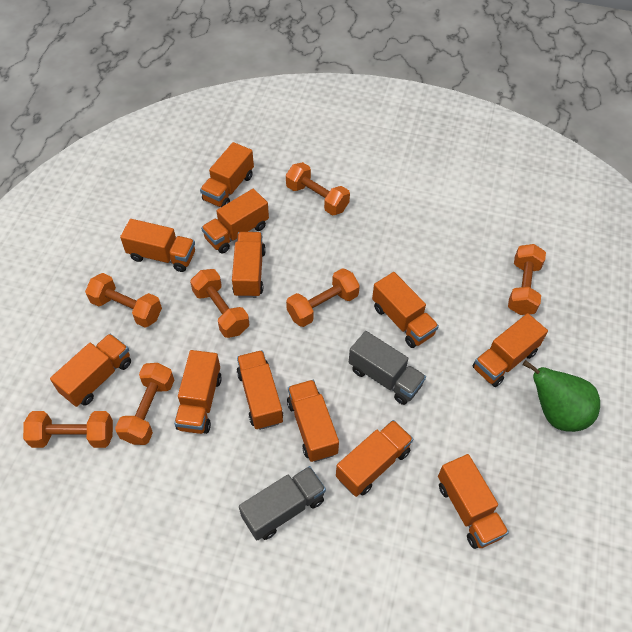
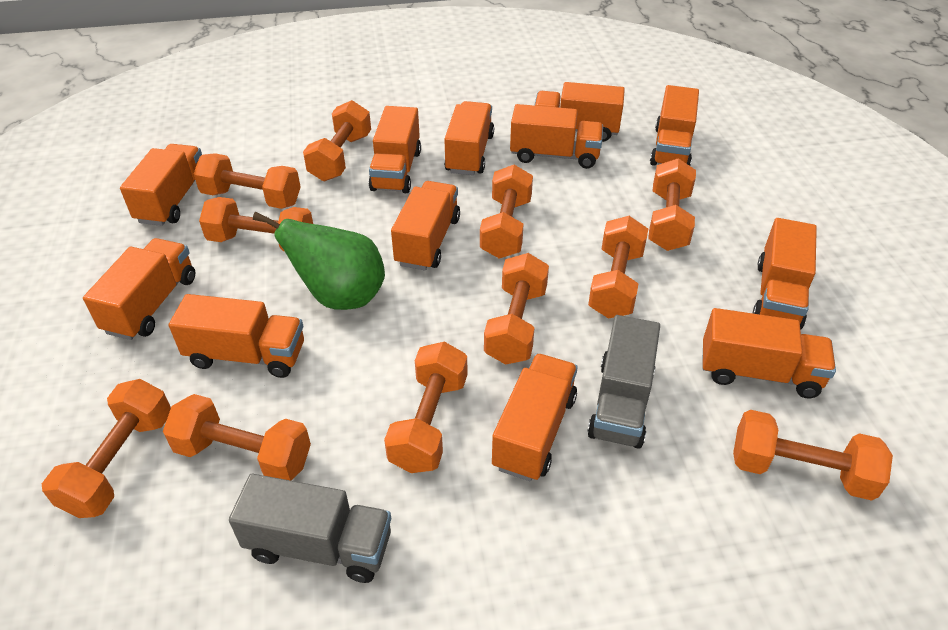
orange dumbbell: [23,411,113,448] [85,273,162,327] [115,363,174,445] [190,269,249,338] [286,162,350,215] [286,268,360,327] [508,244,546,315] = 7 -> [42,379,171,518] [163,394,311,480] [194,153,301,209] [199,197,313,251] [303,100,371,181] [384,342,467,473] [480,165,533,259] [484,253,549,365] [588,216,648,319] [648,158,696,251] [733,410,893,501] = 11

